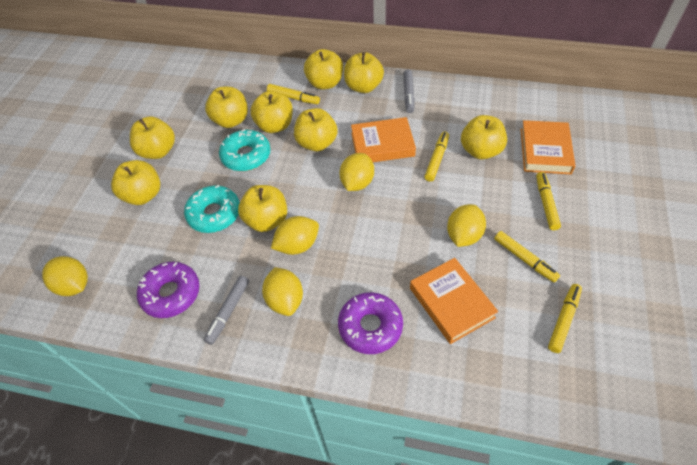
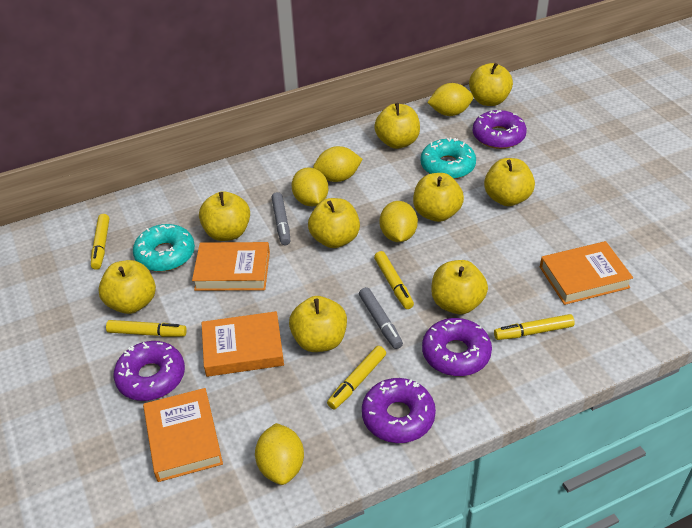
orange book: [351,117,416,162] [410,258,498,344] [520,120,576,174] = 3 -> [143,388,223,482] [192,242,270,291] [202,311,284,377] [540,241,633,305] = 4
purple donut: [137,262,200,318] [338,292,403,354] = 2 -> [114,341,185,401] [362,378,436,443] [422,318,492,376] [473,110,527,149] = 4

